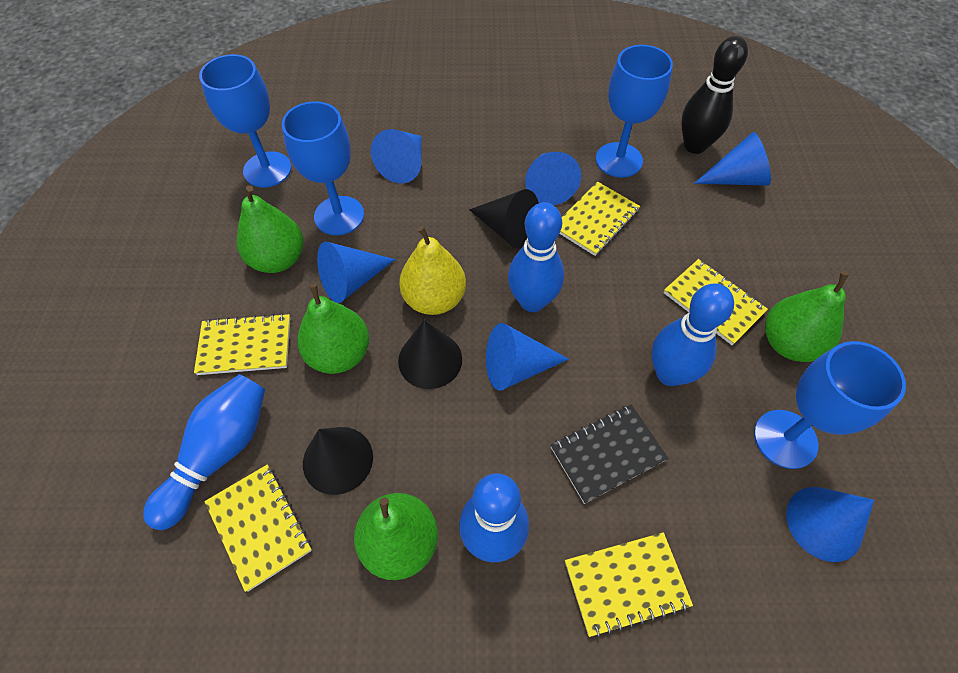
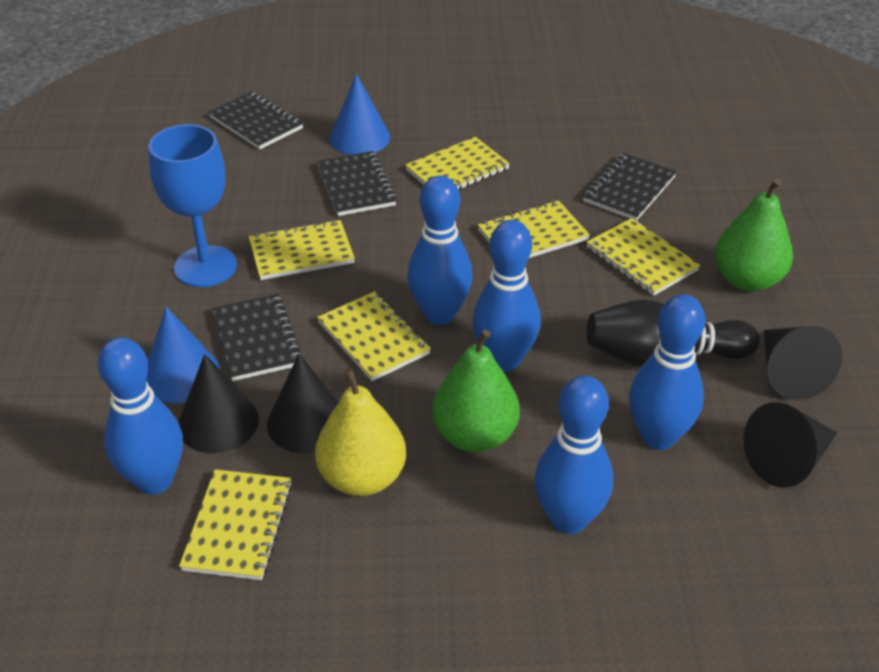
black cone: [303,427,373,495] [398,320,462,389] [469,189,539,249] = 3 -> [179,354,259,453] [267,354,339,453] [743,402,837,488] [764,326,842,400] = 4
black notebook: [551,405,668,504] = 1 -> [208,92,303,149] [212,294,303,381] [317,151,397,216] [583,153,676,221] = 4
blue bowling pin: [143,374,265,530] [459,473,529,562] [508,202,564,312] [652,283,734,386] = 4 -> [98,337,183,495] [407,176,473,325] [472,220,541,372] [534,375,613,534] [629,294,705,450] = 5
blue cone: [317,242,395,303] [371,129,422,183] [486,323,569,390] [525,152,581,205] [694,132,771,186] [786,487,874,562] = 6 -> [147,307,220,403] [330,74,390,155] = 2
blue goblet: [199,54,291,187] [282,101,364,235] [596,45,673,178] [754,341,906,469] = 4 -> [148,124,237,287] = 1
green pear: [237,185,303,273] [297,284,369,374] [354,493,438,580] [765,272,849,362] = 4 -> [432,329,520,452] [714,179,793,291] = 2
yellow notebook: [194,313,290,375] [204,465,312,592] [560,182,640,256] [565,532,693,638] [664,259,768,345] = 5 -> [179,469,292,580] [249,220,355,280] [317,291,431,381] [405,137,510,190] [478,200,590,258] [586,218,700,296] = 6

